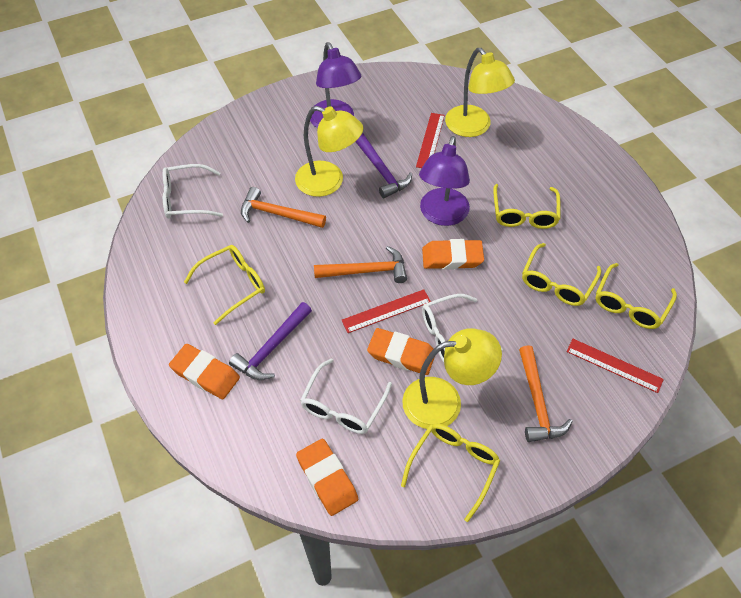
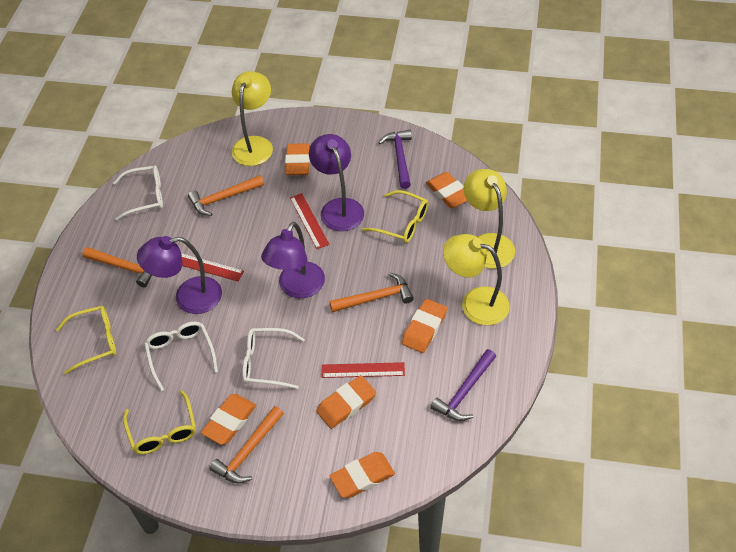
orange eraser: [169,344,240,399] [296,439,358,516] [367,328,435,375] [422,239,484,270] = 4 -> [201,394,256,445] [285,143,310,175] [316,375,376,429] [330,452,395,498] [402,299,447,353] [426,172,467,208] = 6
orange hammer: [241,187,326,228] [314,246,407,283] [519,345,573,442] = 3 -> [83,247,152,288] [188,175,264,216] [209,406,284,484] [329,272,414,312] = 4
purple lamp: [310,42,361,128] [419,136,470,226] = 2 -> [137,236,222,314] [261,222,325,298] [309,134,364,231] = 3
yellow glasses: [184,245,265,325] [401,424,500,522] [493,184,560,229] [522,243,601,306] [596,263,677,329] = 5 -> [56,306,116,375] [123,391,196,454] [362,190,429,243] = 3

